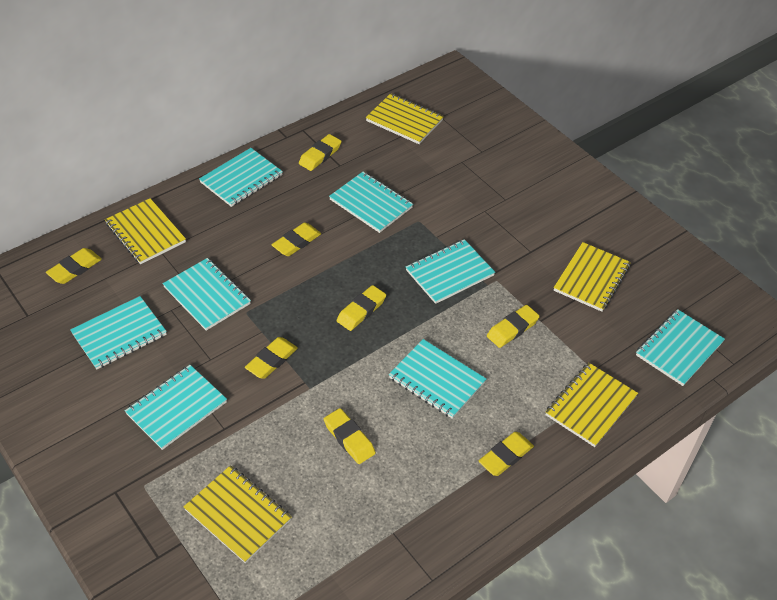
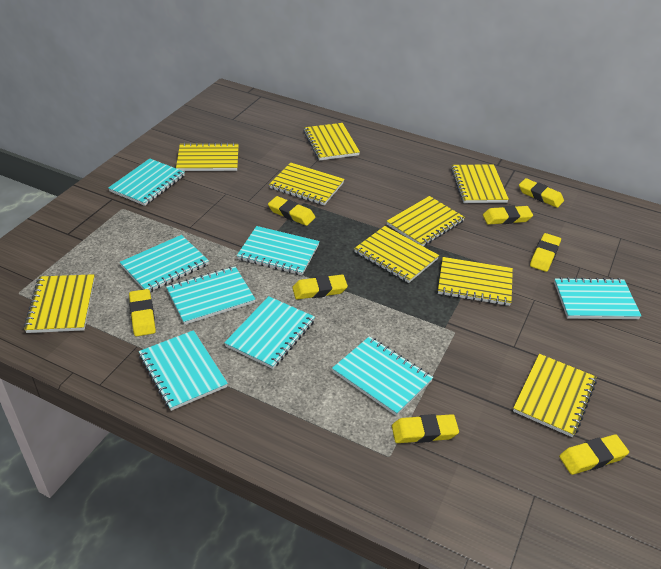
yellow notebook: [105,198,186,264] [184,465,292,563] [366,93,444,144] [546,363,638,447] [554,242,631,312] = 5 -> [24,274,95,333] [176,143,239,171] [269,162,344,205] [303,123,360,160] [354,226,439,283] [386,196,465,246] [438,257,513,306] [451,164,509,203] [513,354,597,437] = 9

